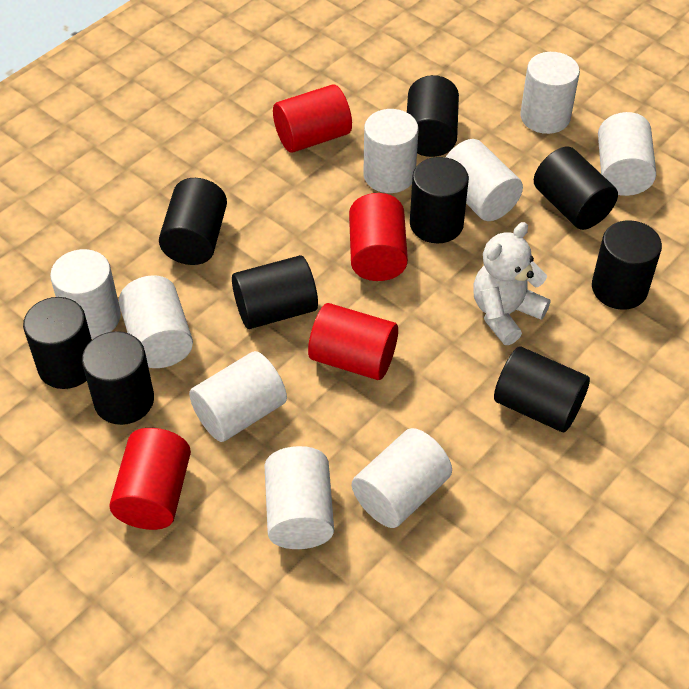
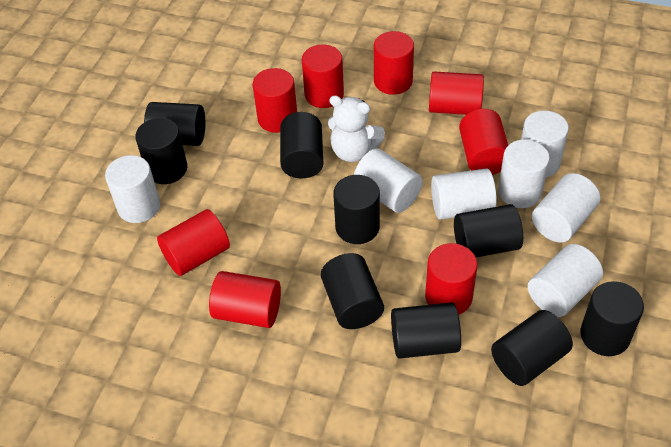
red cylinder: [109,428,191,530] [273,85,352,153] [308,303,398,380] [349,193,408,281] = 4 -> [157,209,230,276] [209,271,281,328] [253,68,297,133] [302,44,344,108] [374,31,414,95] [425,243,478,315] [429,72,484,115] [459,109,508,175] = 8
white cylinder: [50,249,121,339] [119,275,193,368] [189,351,287,442] [264,446,334,549] [352,428,452,528] [363,109,418,193] [446,139,523,221] [520,52,580,134] [598,112,656,196] = 9 -> [105,155,160,223] [354,148,423,213] [431,168,497,220] [498,139,550,208] [521,111,569,178] [528,244,603,317] [532,173,600,243] = 7

